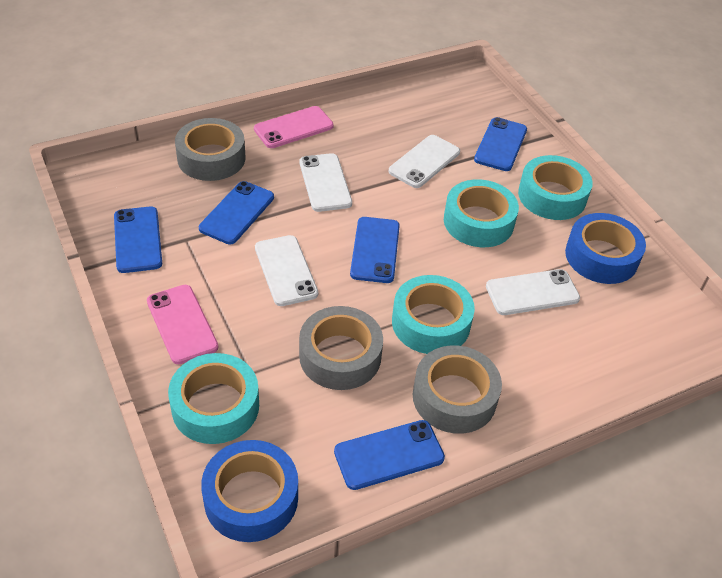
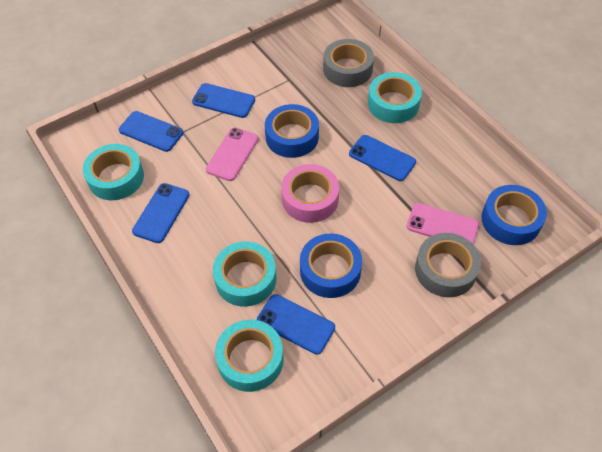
blue tape: [201,440,298,542] [565,213,646,284] = 2 -> [265,104,319,158] [300,233,362,298] [481,185,547,245] = 3
grey tape: [175,118,246,181] [299,306,383,390] [413,345,502,434] = 3 -> [323,39,374,87] [415,233,481,297] = 2
pink tape: none = 0 -> [281,164,339,223] = 1
white phone: [255,235,318,306] [300,153,352,212] [388,135,460,188] [486,269,580,315] = 4 -> none = 0

